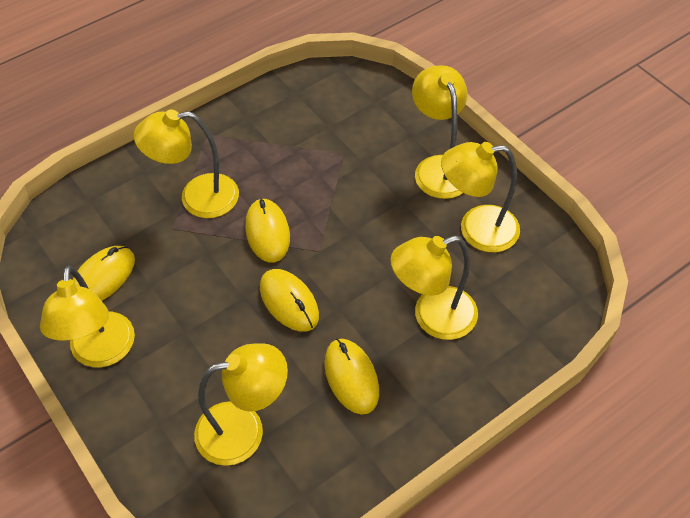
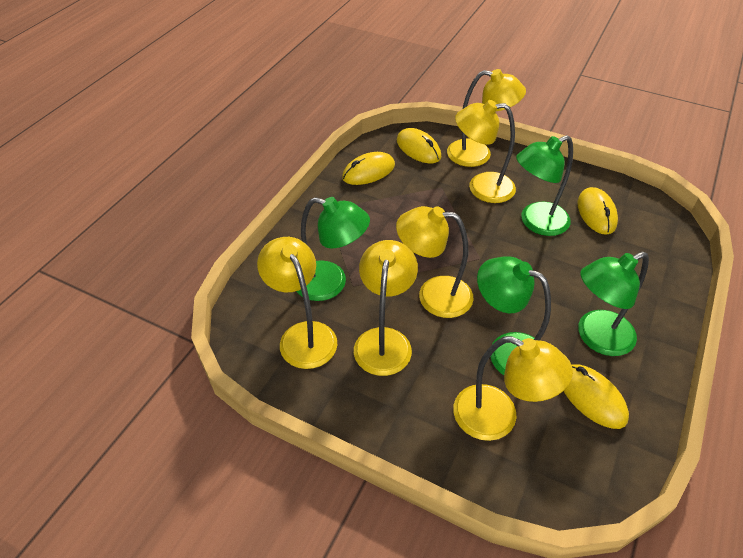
green lamp: none = 0 -> [296,197,370,301] [477,256,551,375] [516,135,573,236] [578,252,649,356] = 4

